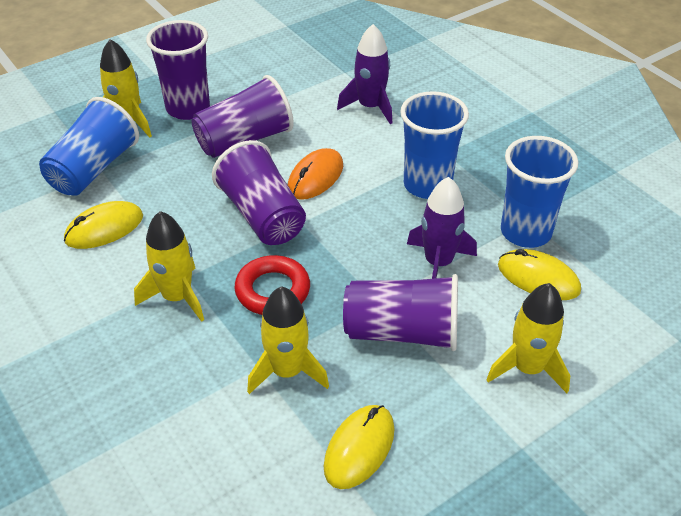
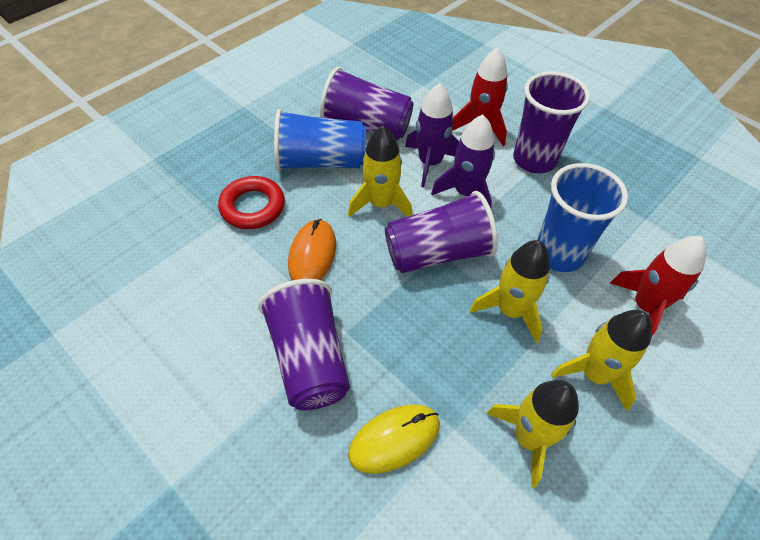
blue cup: [39,97,139,196] [400,91,469,199] [501,136,578,248] = 3 -> [274,109,366,171] [537,163,628,272] = 2
red rocket: none = 0 -> [452,47,508,146] [610,236,707,337] = 2
yellow mouse: [64,201,143,249] [324,405,395,489] [498,249,581,300] = 3 -> [348,404,440,474] = 1

